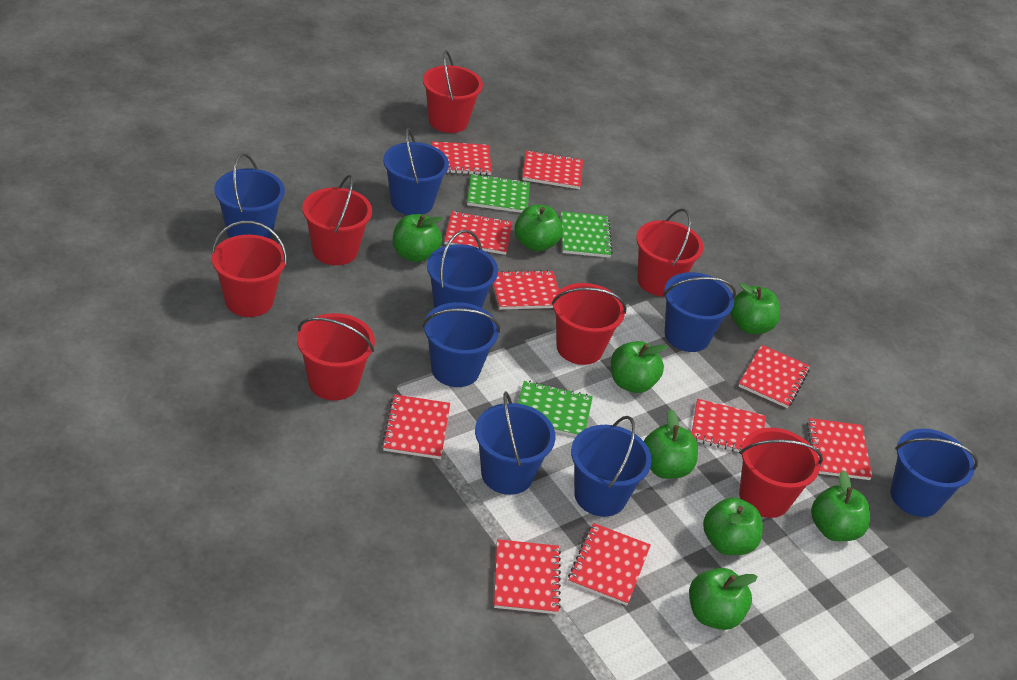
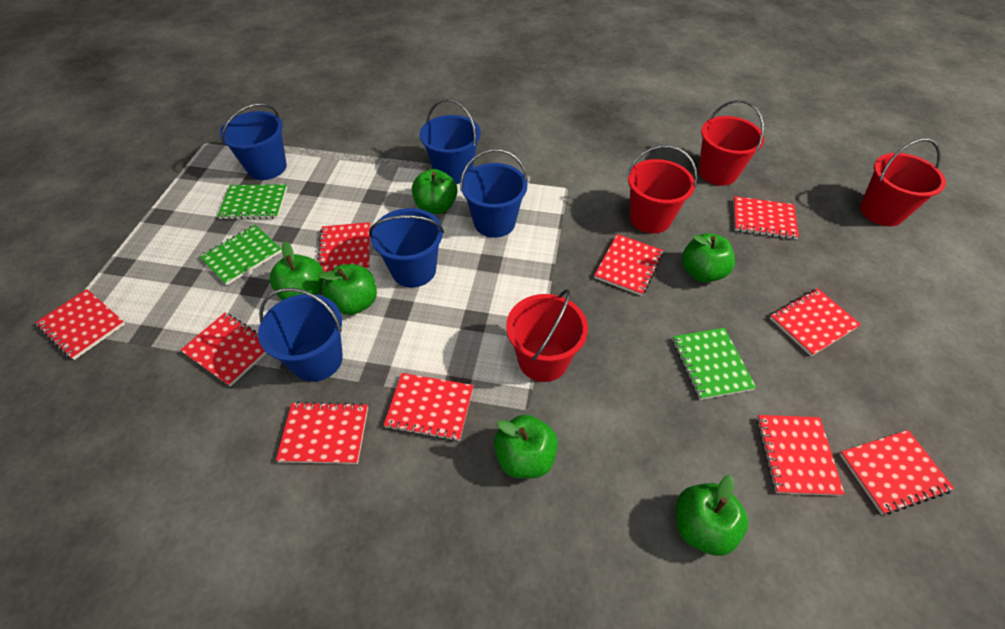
blue bucket: [214,153,285,239] [383,128,449,215] [423,302,500,387] [427,230,498,308] [475,392,556,495] [571,416,652,517] [663,272,736,352] [890,428,978,517] = 8 -> [219,103,287,180] [258,288,343,382] [369,208,444,287] [420,99,481,184] [460,149,528,238] = 5
green apple: [393,214,443,262] [514,204,563,252] [611,341,668,393] [644,409,698,479] [689,568,758,630] [703,497,763,555] [730,283,780,334] [811,470,870,541] = 8 -> [270,242,324,300] [317,264,377,315] [412,169,457,214] [494,415,558,479] [676,475,748,556] [682,233,735,282] = 6
red bucket: [211,221,287,317] [297,313,375,401] [302,175,372,265] [423,50,483,133] [552,283,627,365] [636,209,703,297] [739,428,823,518] = 7 -> [506,289,588,382] [627,145,697,233] [698,100,765,186] [860,138,946,226] = 4

